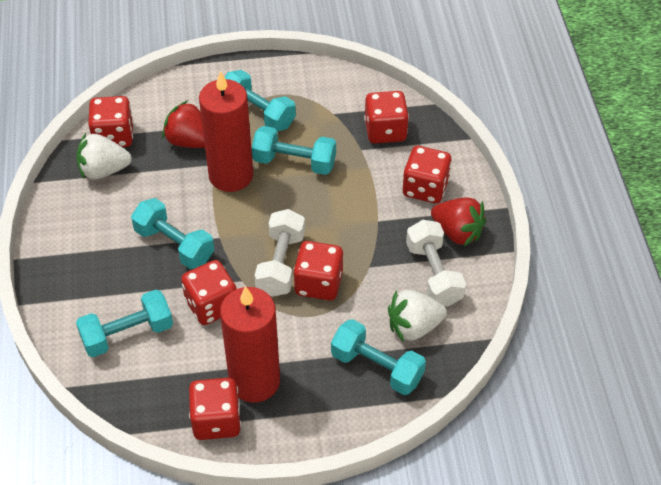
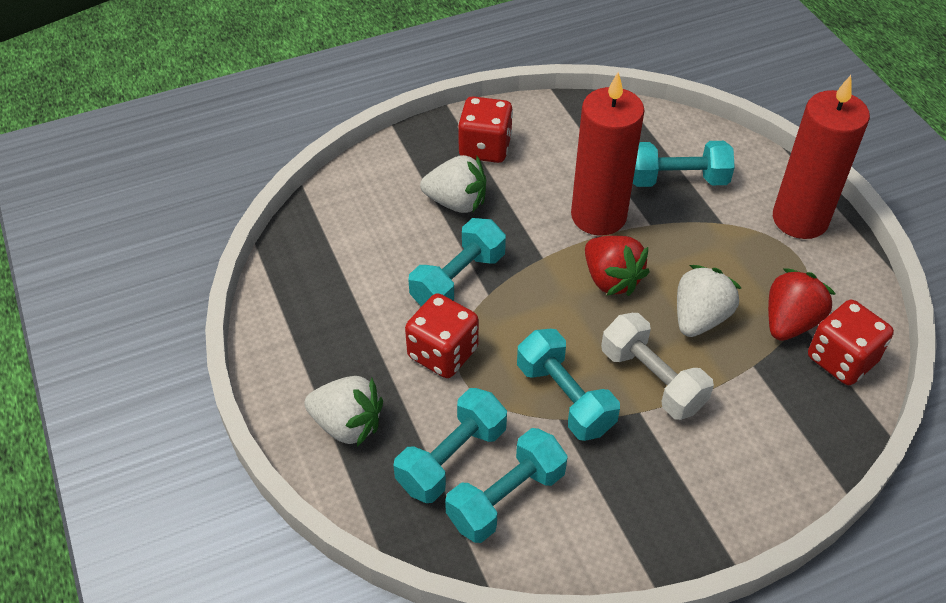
red dice: [88,96,134,147] [181,260,236,325] [189,378,241,440] [293,241,343,301] [364,91,409,144] [403,146,452,204] = 6 -> [405,293,479,378] [458,96,513,163] [808,300,894,385] = 3
white dumbbell: [255,209,305,297] [406,220,466,306] = 2 -> [601,313,714,420] = 1
white strawberry: [76,133,132,180] [388,290,447,342] = 2 -> [304,376,383,447] [420,155,486,213] [677,265,741,337] = 3

